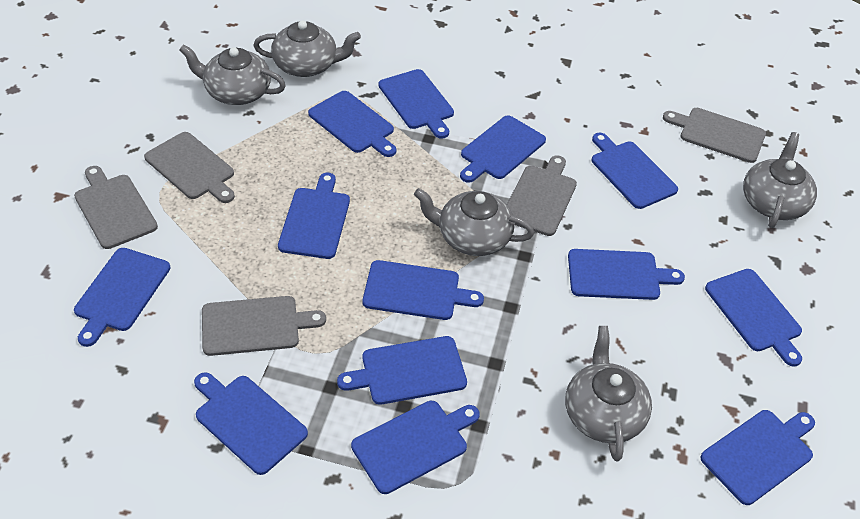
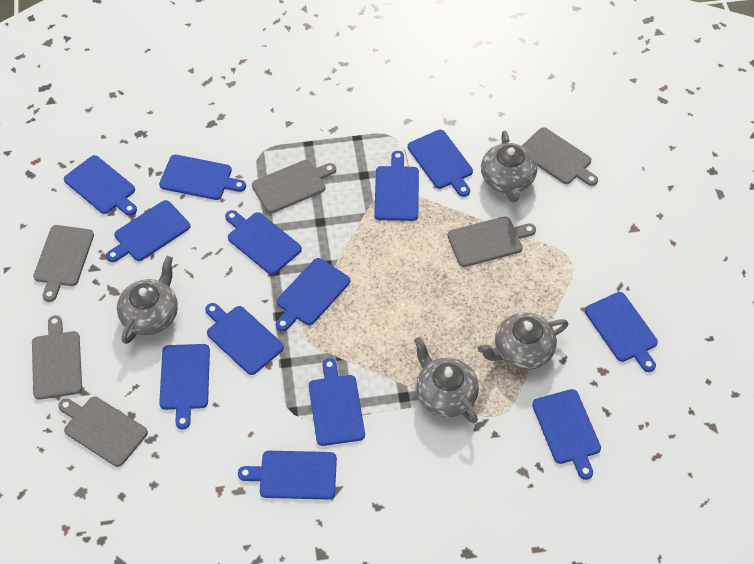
grey cutting board: [74,166,158,249] [144,132,235,203] [202,296,326,356] [507,155,577,236] [663,108,766,163] = 5 -> [32,315,82,400] [33,225,94,302] [58,396,148,467] [252,160,336,214] [447,216,536,267] [522,127,598,186] = 6
grey teapot: [179,44,286,105] [253,20,361,77] [414,188,534,256] [565,326,652,461] [743,132,817,228] = 5 -> [117,256,178,344] [414,337,479,423] [478,312,568,370] [481,130,537,202] = 4

